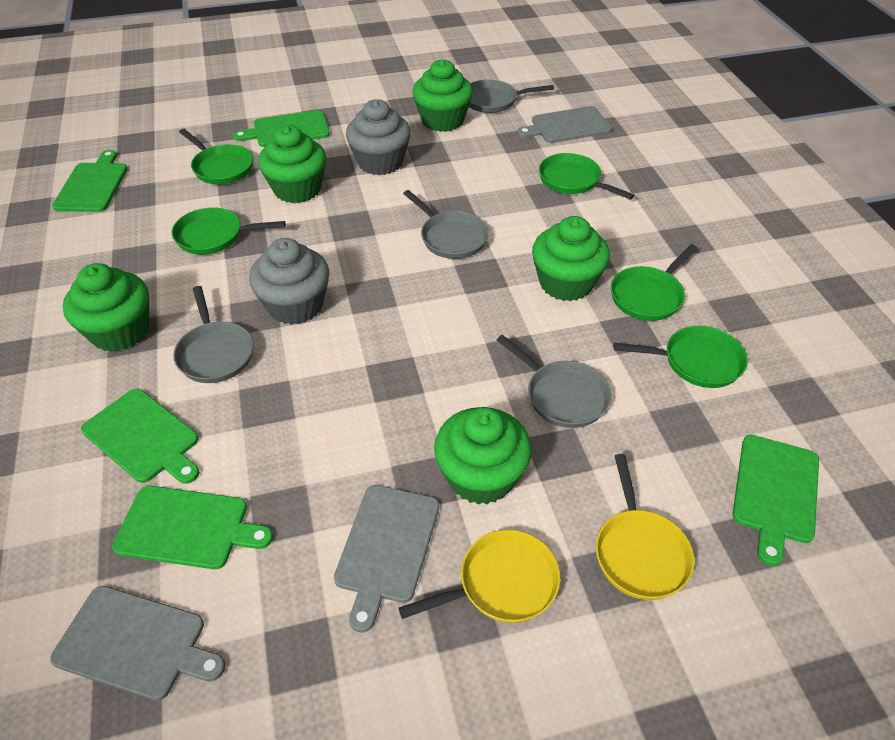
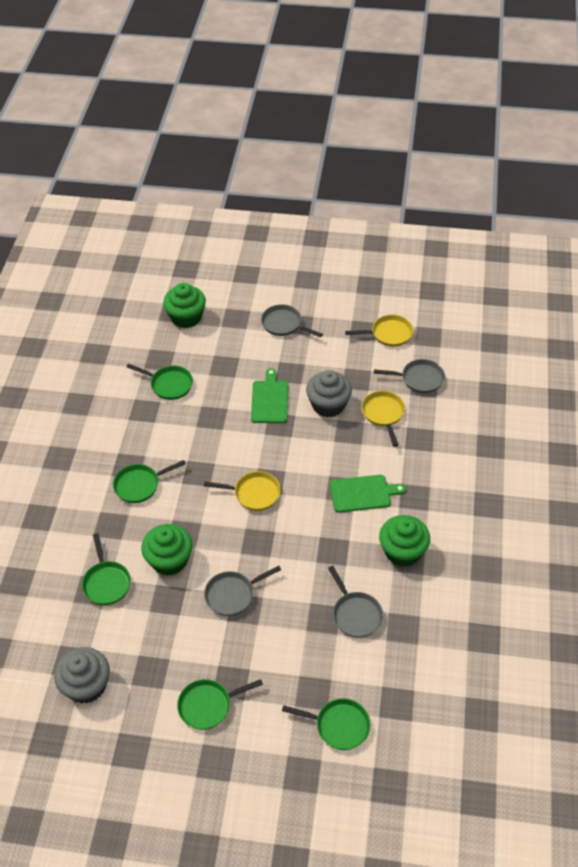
green cupcake: [63,263,149,352] [258,125,326,203] [412,59,473,132] [434,407,532,505] [532,216,610,301] = 5 -> [141,524,192,576] [163,283,206,328] [379,515,430,567] = 3
green cutting board: [52,150,127,212] [81,388,200,484] [112,486,273,569] [233,110,330,147] [733,435,819,566] = 5 -> [251,368,288,423] [330,475,406,513] = 2
grey cutting board: [50,586,225,701] [334,485,439,633] [517,106,612,143] = 3 -> none = 0
yellow pan: [398,530,560,623] [596,454,694,600] = 2 -> [204,471,281,511] [345,314,413,347] [362,391,405,447] = 3

